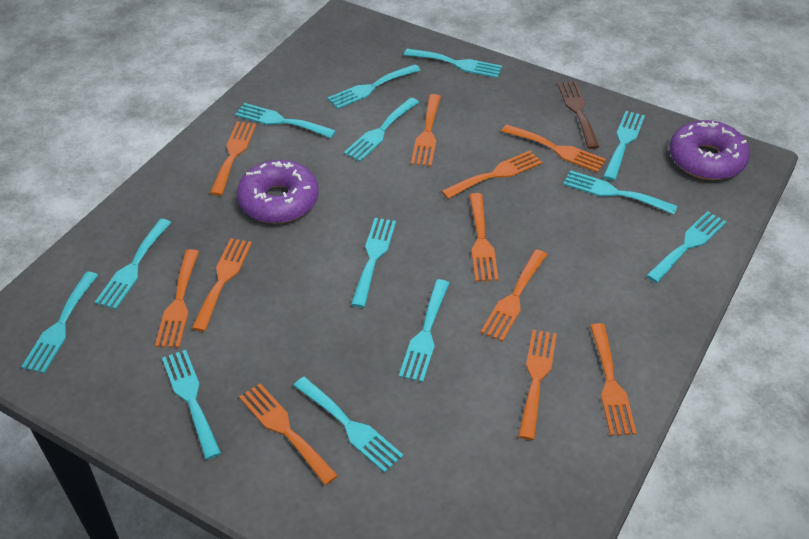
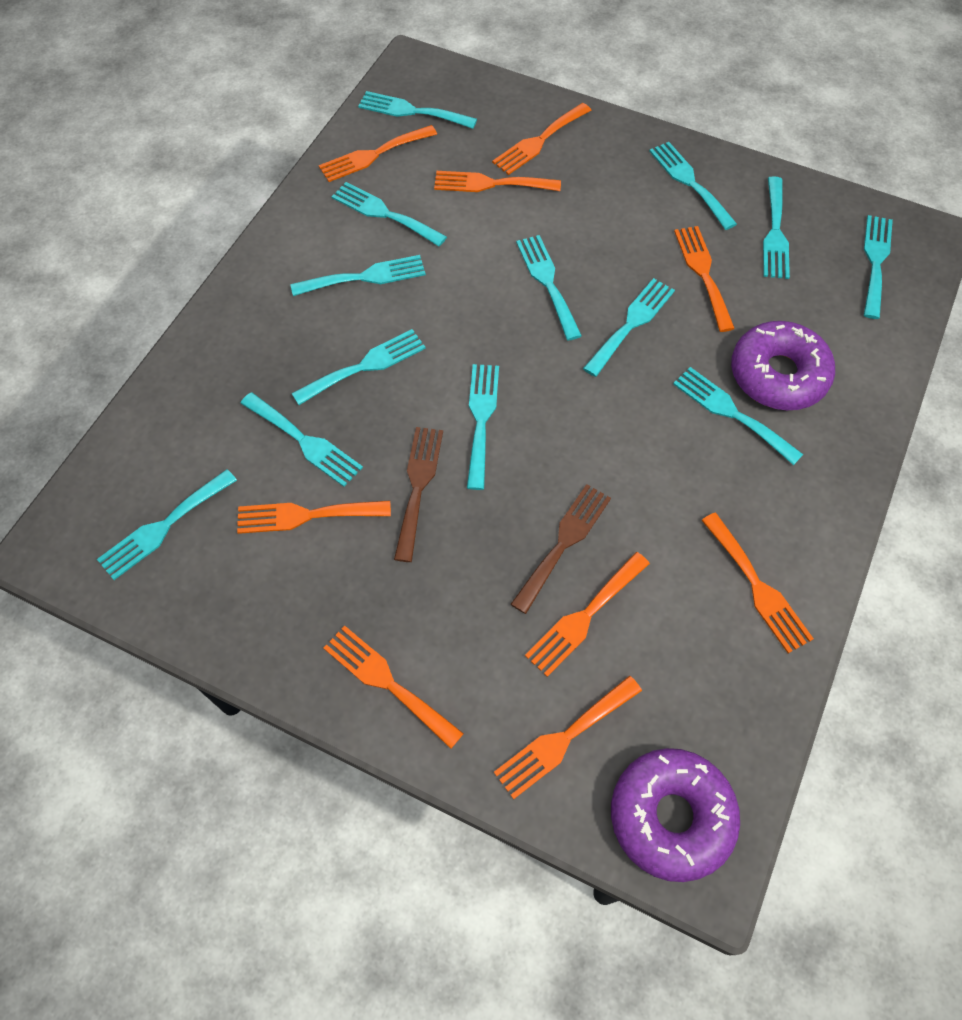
brown fork: [558,81,599,149] = 1 -> [394,427,443,562] [510,484,611,614] = 2
orange fork: [155,249,199,348] [192,238,252,332] [210,122,256,196] [239,383,338,485] [411,94,441,166] [441,151,542,199] [469,193,499,282] [480,249,547,342] [501,124,606,173] [518,330,557,440] [590,323,637,436] = 11 -> [237,501,391,534] [319,125,437,182] [324,626,464,749] [434,171,561,192] [492,103,591,175] [494,676,642,799] [525,552,650,677] [674,226,735,332] [701,513,814,653] = 9

